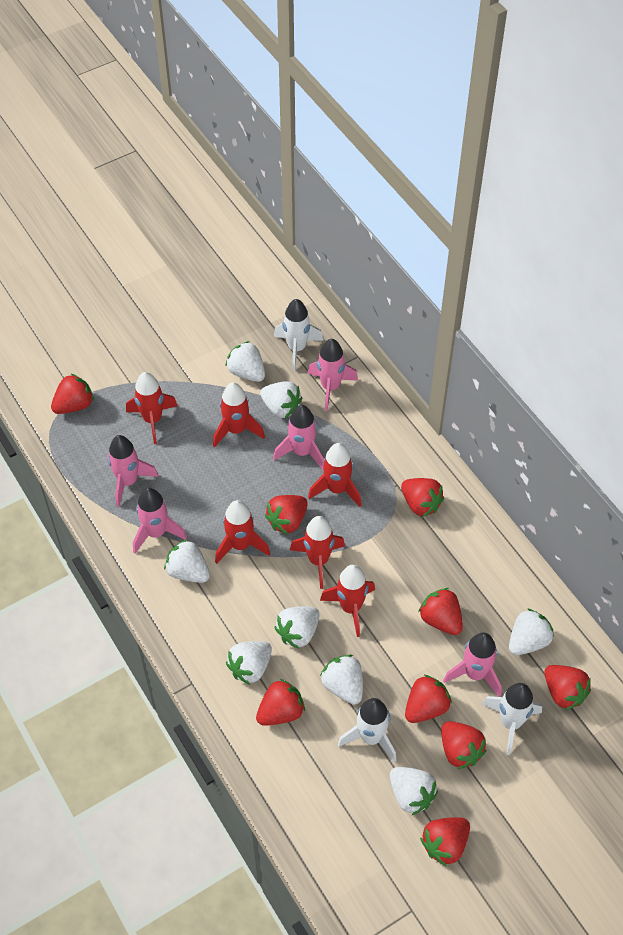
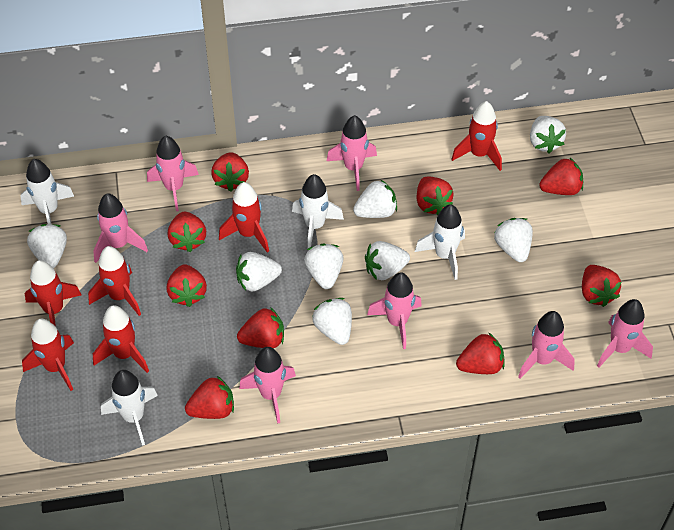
pink rocket: [107,435,158,507] [133,488,187,554] [273,405,324,470] [308,339,358,411] [443,632,502,697] = 5 -> [93,193,148,263] [147,136,199,211] [239,347,296,424] [327,115,377,191] [367,272,422,349] [518,311,575,379] [597,299,653,367] = 7
white rocket: [274,299,323,371] [338,698,396,763] [482,683,542,755] = 3 -> [20,159,74,225] [101,370,158,446] [292,174,344,248] [415,204,465,280] = 4

